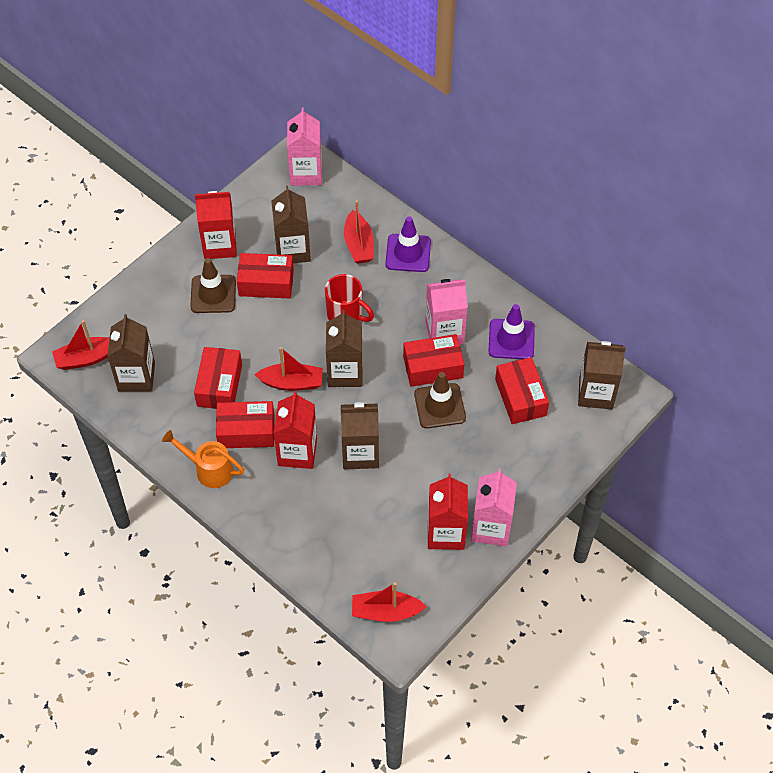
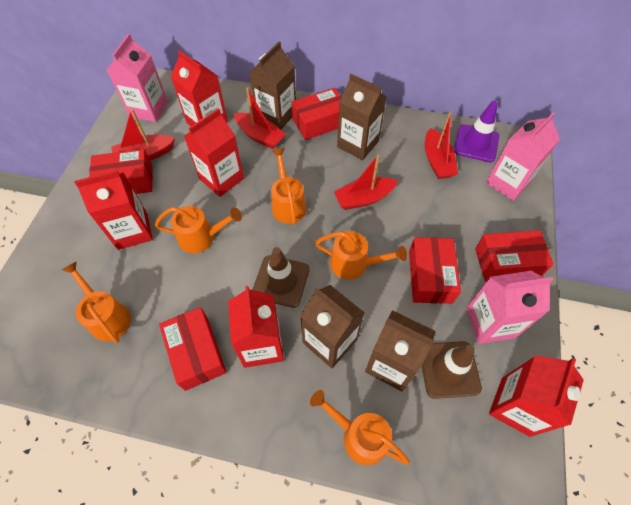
brown carton: [107,314,155,391] [271,186,311,263] [326,310,363,387] [341,402,379,469] [578,341,626,409] = 5 -> [249,42,296,130] [300,285,365,368] [337,74,387,160] [365,310,435,391] = 4
orange watering can: [162,430,244,488] = 1 -> [62,261,131,343] [155,206,242,253] [271,148,306,224] [310,390,410,465] [315,231,407,280] = 5
purple traffic cone: [385,216,431,272] [488,304,535,359] = 2 -> [454,101,499,162] = 1
red carton: [195,191,237,259] [274,391,317,469] [428,474,468,550] = 3 -> [74,170,153,250] [171,50,228,126] [184,108,244,197] [228,286,284,368] [489,355,584,437] = 5
red mug: [325,274,374,322] = 1 -> none = 0

